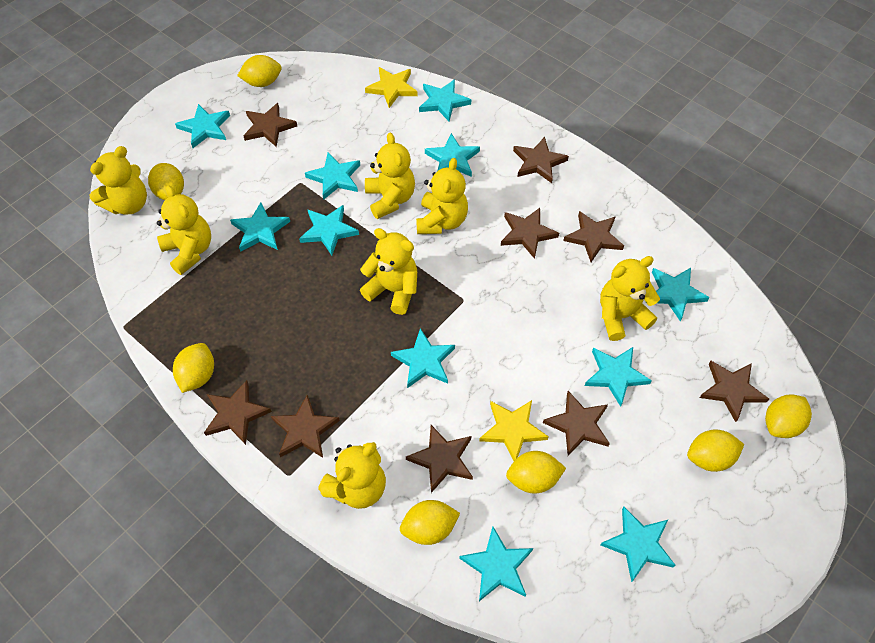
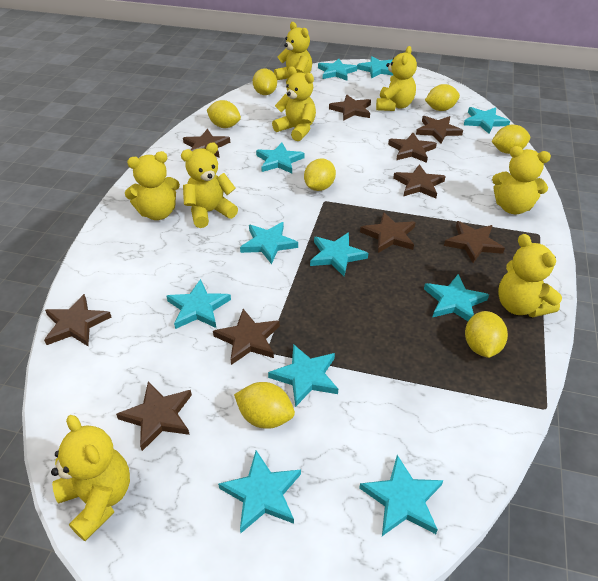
brown star: [204,380,272,445] [244,103,297,147] [271,395,340,458] [406,425,473,493] [501,208,559,259] [513,137,569,183] [543,391,610,456] [563,211,624,262] [700,361,769,422] = 9 -> [44,294,111,346] [116,382,192,451] [183,129,230,158] [213,309,280,365] [329,95,371,121] [360,212,416,253] [388,133,437,163] [393,164,446,198] [416,116,463,143] [444,221,505,263] = 10
yellow star: [365,67,418,108] [479,400,549,461] = 2 -> none = 0
yellow teddy bear: [90,146,147,215] [157,185,211,275] [318,442,386,509] [360,228,417,315] [365,133,415,219] [416,158,468,234] [600,256,660,341] = 7 -> [51,415,130,541] [125,151,180,220] [181,142,238,228] [272,66,316,141] [274,22,312,85] [376,46,417,111] [492,146,551,214] [498,234,562,317] = 8

